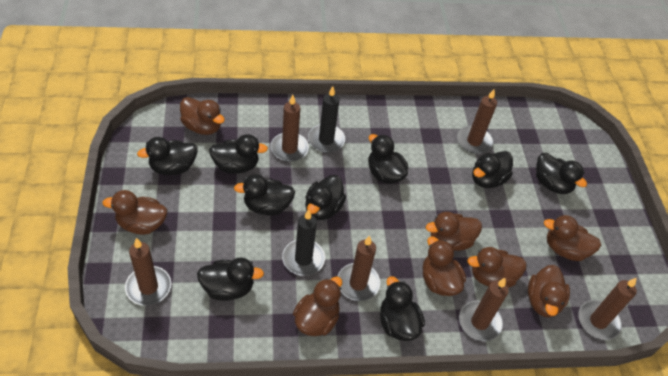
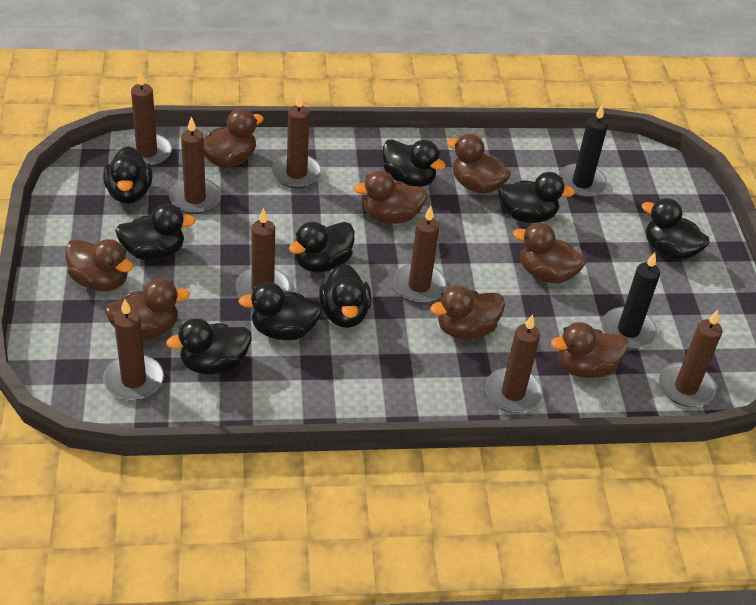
brown candle: [125,238,171,305] [271,95,309,162] [337,235,380,301] [457,89,497,154] [459,278,509,341] [578,278,637,340] = 6 -> [103,299,164,401] [122,71,172,167] [169,117,221,214] [235,208,290,297] [272,93,322,188] [393,206,447,303] [485,314,543,413] [659,310,722,407] = 8

